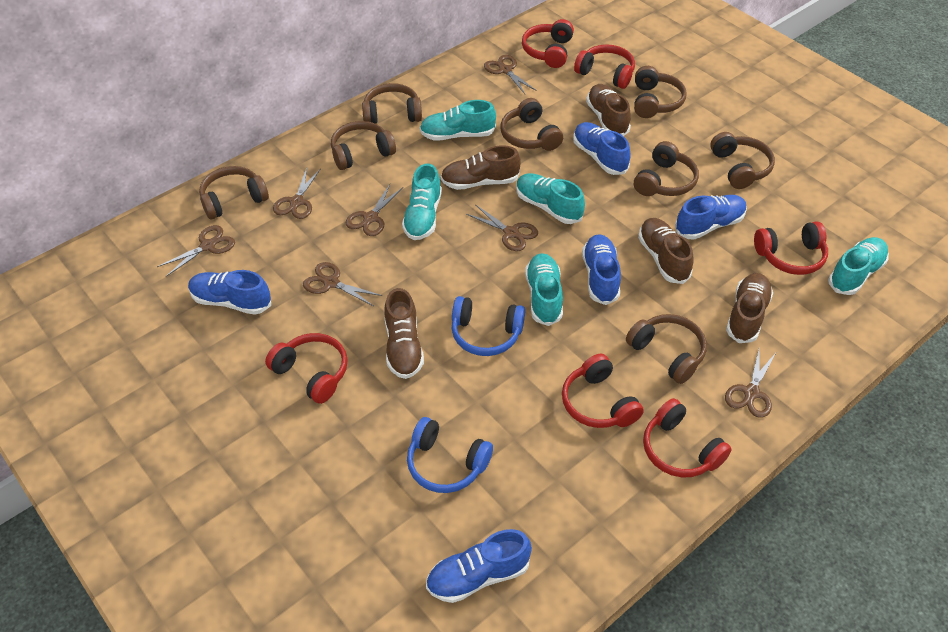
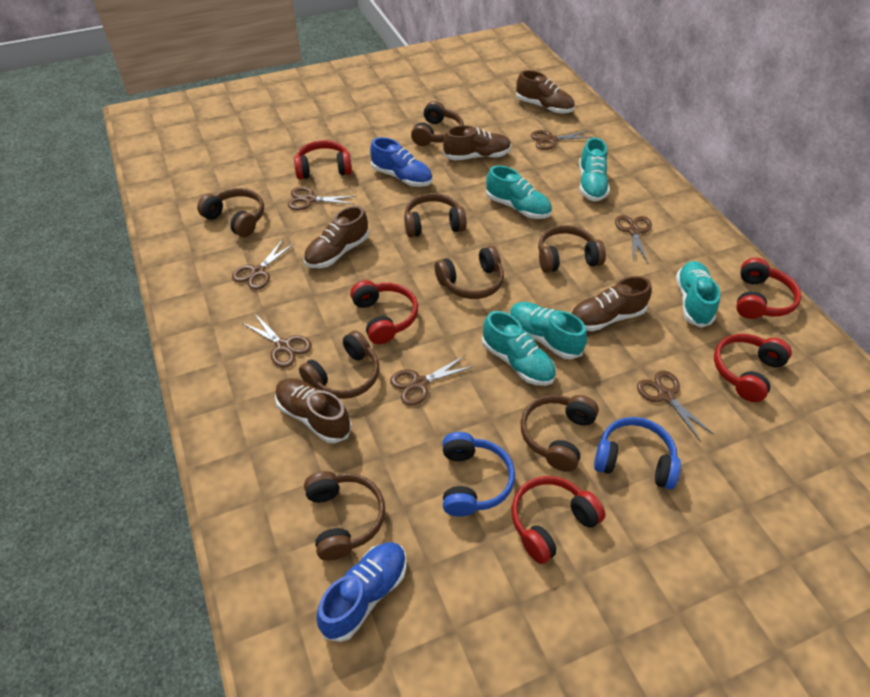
blue shoe: [188,270,271,315] [426,529,532,603] [573,122,631,175] [582,234,621,305] [675,195,747,240] = 5 -> [316,542,407,642] [370,137,432,187] = 2
red headphones: [265,333,348,404] [522,19,574,68] [562,354,644,428] [574,44,635,89] [643,398,732,477] [754,221,828,275] = 6 -> [294,140,352,180] [350,280,418,344] [512,476,605,564] [714,334,792,402] [736,258,801,319] = 5

